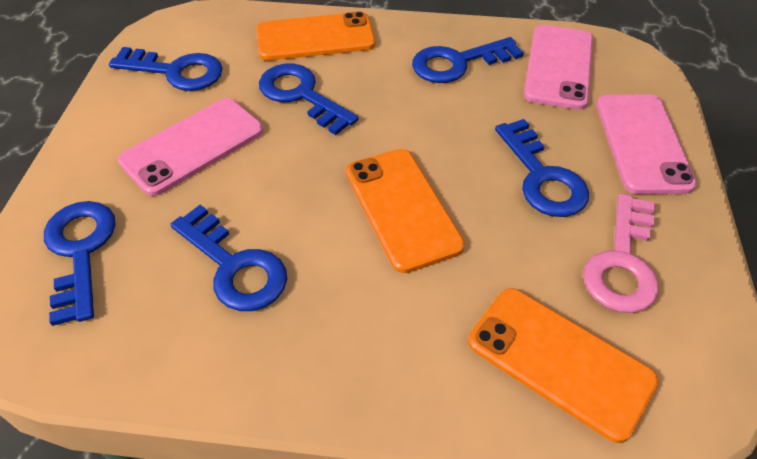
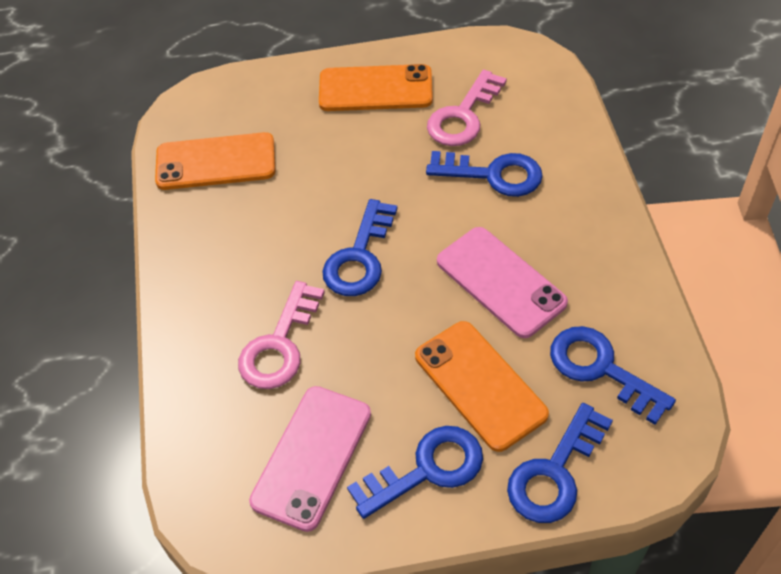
blue key: [44,201,116,326] [109,47,223,91] [170,205,287,311] [259,64,359,135] [412,37,524,83] [495,119,589,217] = 6 -> [322,199,397,296] [347,426,483,519] [426,151,543,197] [507,403,613,523] [550,326,676,425] = 5
pink key: [583,194,659,313] = 1 -> [238,281,325,389] [427,70,507,146] = 2
pink phone: [118,98,263,196] [524,25,593,110] [596,94,697,194] = 3 -> [249,386,371,532] [437,227,568,338] = 2

